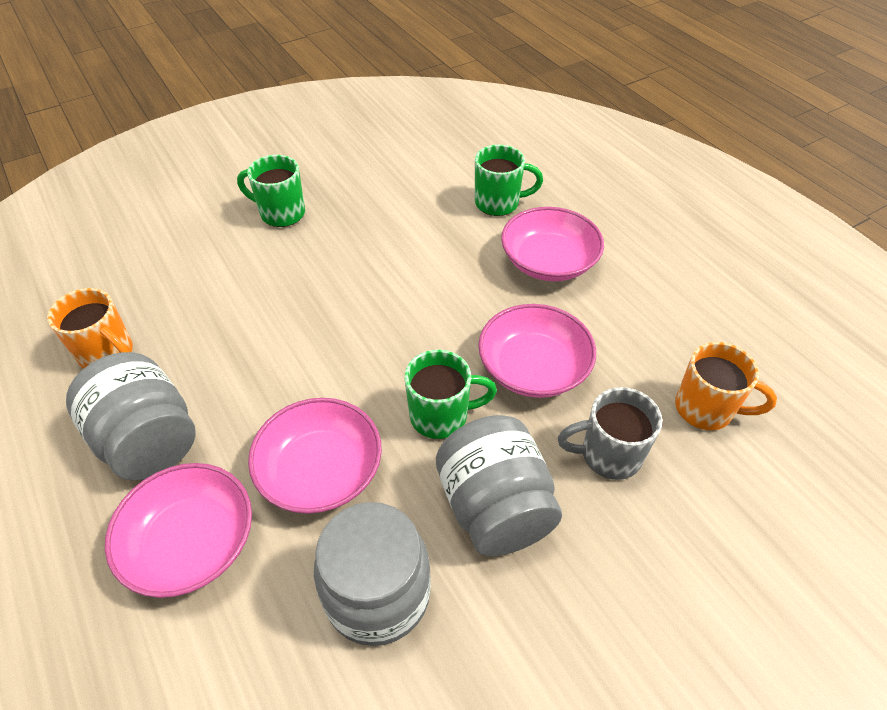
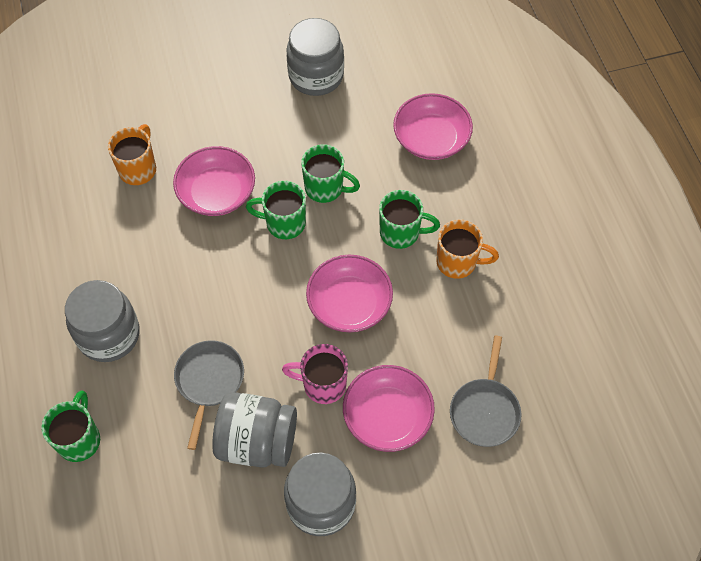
green mug: [237,155,305,227] [405,350,497,439] [475,145,543,216] = 3 -> [41,390,100,462] [246,181,306,239] [301,144,360,203] [379,190,440,249] = 4
grey jar: [66,352,196,481] [314,502,431,646] [436,415,562,556] = 3 -> [65,280,140,362] [213,392,297,468] [284,452,356,536] [286,18,344,96] = 4
grey mug: [557,387,662,480] = 1 -> none = 0
grey pan: none = 0 -> [174,340,244,450] [450,336,521,447] = 2
pink mug: none = 0 -> [282,344,348,404] = 1

